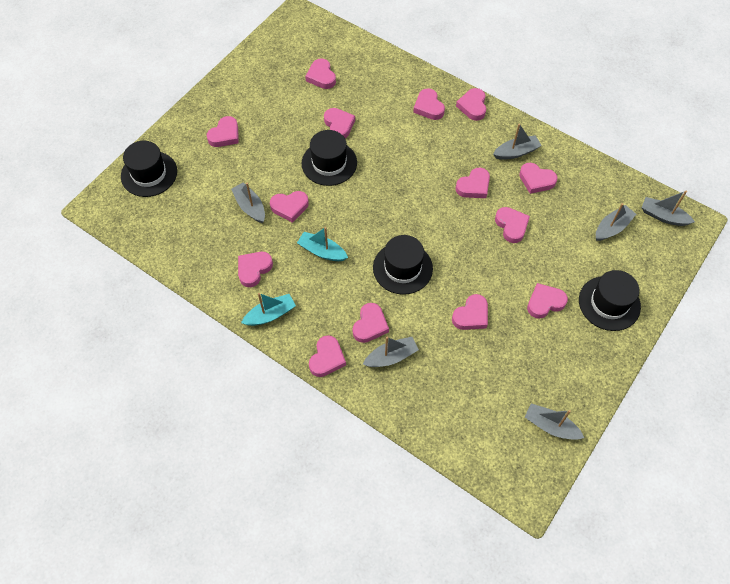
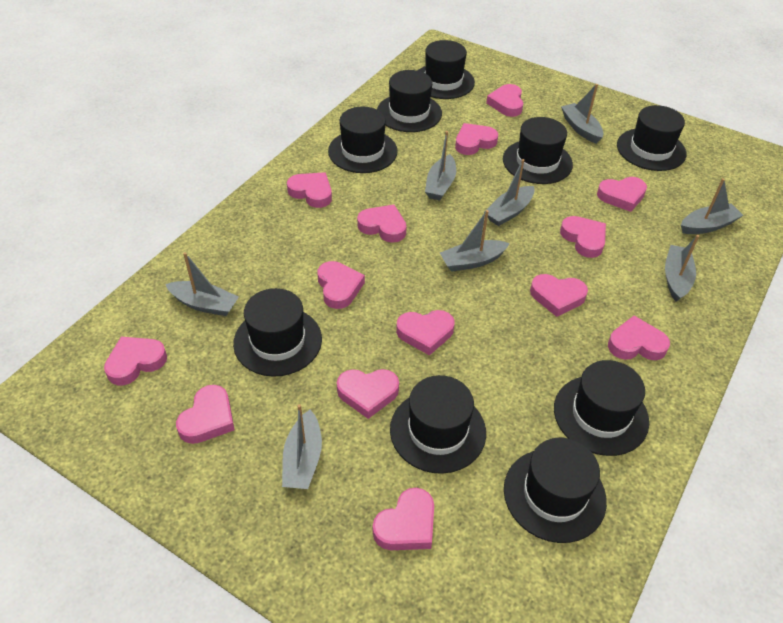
black hat: [121,141,177,197] [301,130,357,186] [373,235,433,295] [579,270,641,331] = 4 -> [233,288,322,377] [328,107,398,173] [377,70,442,132] [390,375,486,474] [418,40,475,99] [503,117,573,184] [504,438,607,543] [554,360,649,456] [617,105,686,171] = 9
grey boat: [231,182,265,223] [363,337,419,367] [493,124,542,160] [525,403,584,440] [596,203,636,241] [641,191,695,226] = 6 -> [165,252,239,316] [282,404,322,489] [425,131,456,200] [440,210,510,272] [484,159,535,226] [561,84,603,144] [665,235,699,302] [681,178,743,234] = 8
turquoise boat: [241,293,296,326] [297,227,348,261] = 2 -> none = 0

